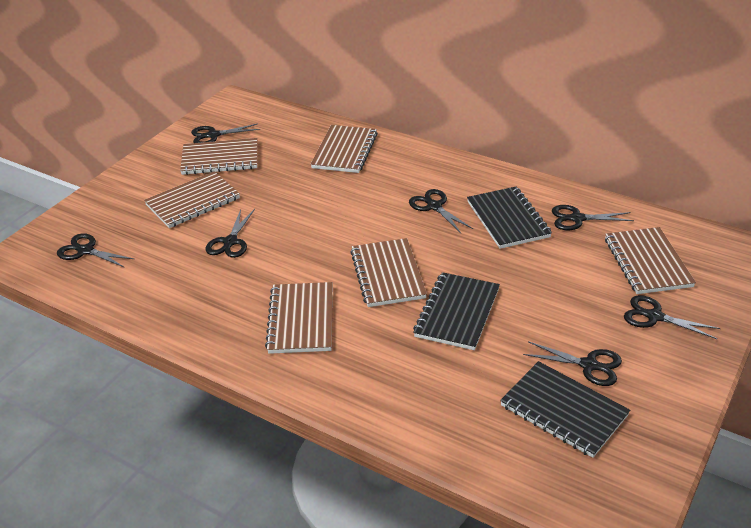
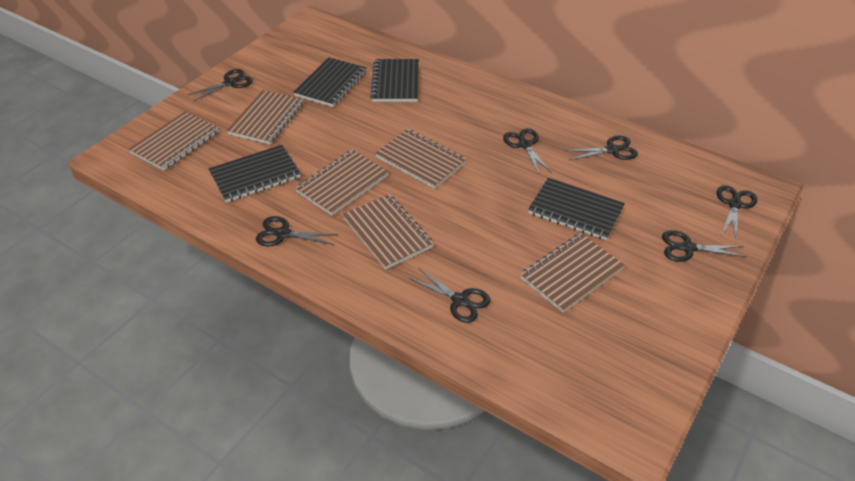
black notebook: [413,272,500,350] [467,187,552,249] [500,361,630,458] = 3 -> [209,145,301,203] [293,57,367,107] [370,59,419,102] [528,178,625,240] = 4

